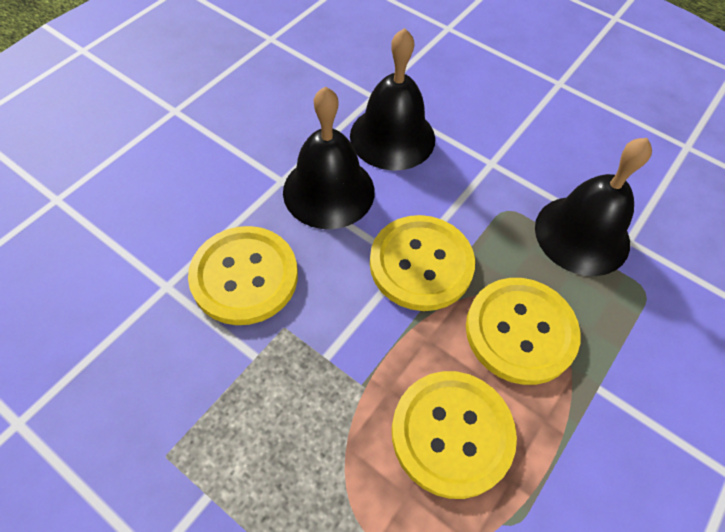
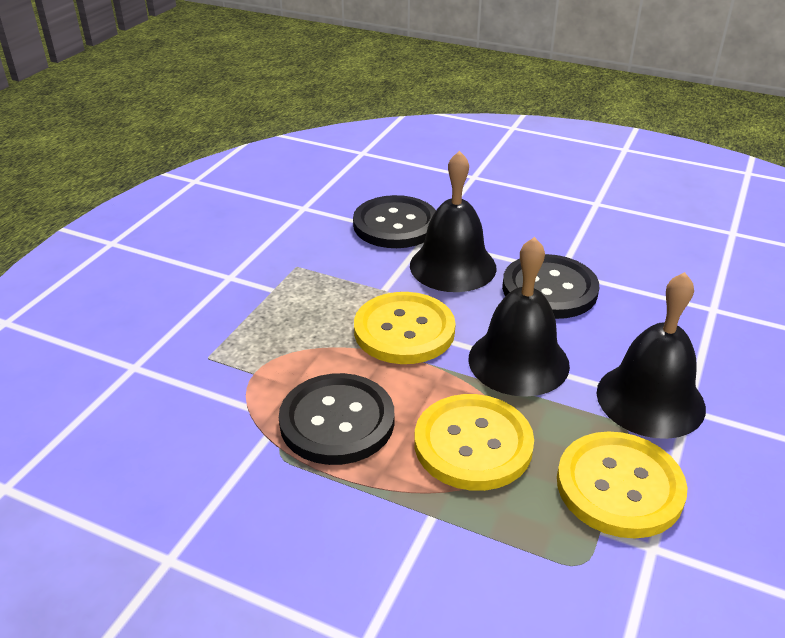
black button: none = 0 -> [279,373,394,465] [353,195,436,248] [502,254,599,319] = 3
yellow button: [188,226,298,325] [370,215,475,311] [392,371,517,499] [466,278,581,385] = 4 -> [354,292,455,364] [414,394,534,491] [557,431,688,538] = 3

